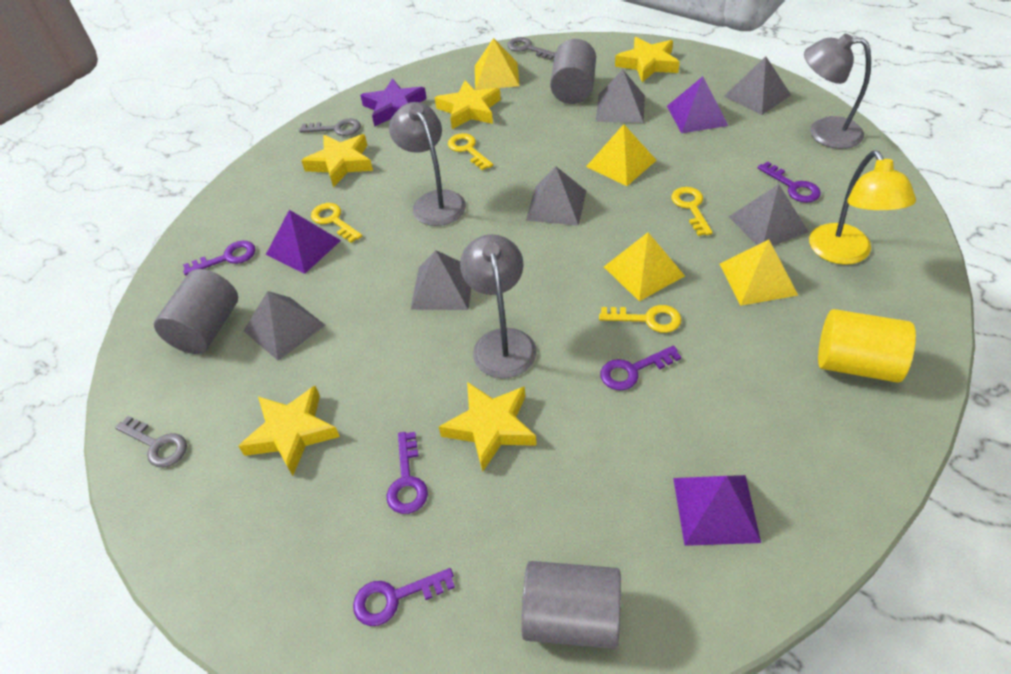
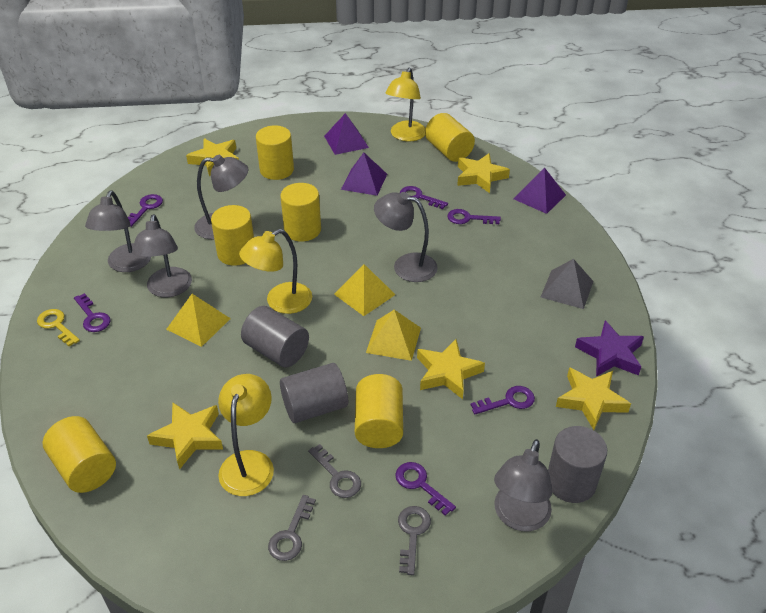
grey lamp: [389,102,466,226] [460,234,537,378] [804,34,871,149] = 3 -> [85,191,151,272] [132,214,192,298] [194,155,248,239] [374,192,438,282] [494,439,552,531] = 5
grey pyramid: [244,291,325,361] [411,250,471,310] [526,166,586,226] [596,70,645,123] [724,56,791,115] [729,184,808,246] = 6 -> [541,259,594,309] = 1
purple key: [183,240,255,275] [353,568,455,626] [387,432,428,514] [600,345,681,390] [757,161,821,203] = 5 -> [74,293,111,332] [128,194,163,227] [395,462,456,516] [400,186,448,209] [447,209,501,224] [471,386,535,414] = 6
yellow cylinder: [818,309,916,383] = 1 -> [43,416,116,493] [211,205,254,266] [256,125,294,180] [280,183,321,241] [355,374,403,448] [425,113,475,162] = 6
yellow key: [311,203,362,243] [448,133,493,170] [599,305,682,333] [671,187,713,236] = 4 -> [37,309,80,346] = 1
yellow lamp: [809,151,916,265] = 1 -> [218,374,274,496] [239,229,312,314] [385,68,426,141] = 3
yellow pyramid: [475,38,520,90] [586,124,657,186] [604,232,685,301] [720,240,798,306] = 4 -> [166,294,231,347] [334,264,395,316] [366,310,421,361] = 3

